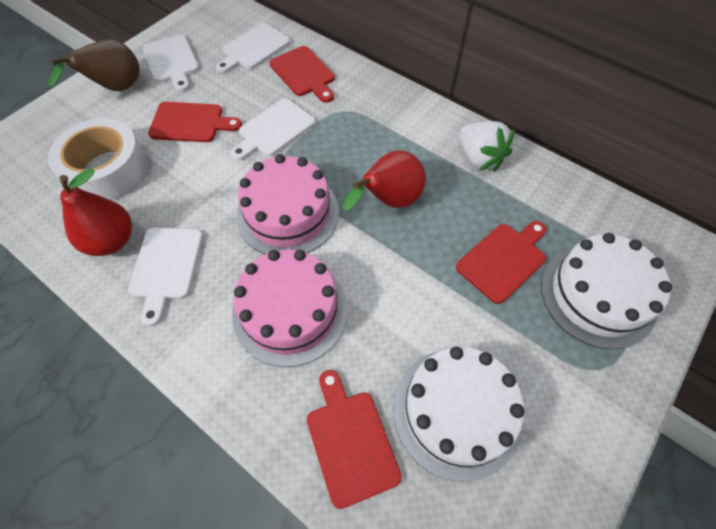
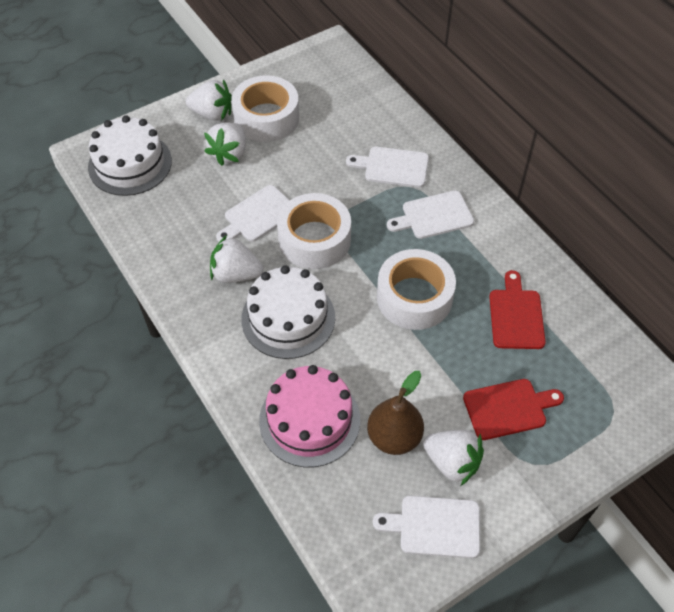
pink cake: [232,249,348,367] [237,154,339,254] = 2 -> [259,365,360,467] = 1
red cutting board: [148,102,242,142] [269,46,335,103] [307,370,402,509] [456,221,547,304] = 4 -> [463,379,564,440] [489,270,546,349] = 2
red pear: [59,168,132,256] [342,151,426,211] = 2 -> none = 0
white strawberry: [460,121,515,171] = 1 -> [186,79,232,121] [204,122,246,166] [210,235,264,283] [423,430,484,486] = 4
white tape: [48,118,148,201] = 1 -> [231,76,299,142] [277,193,351,269] [377,249,456,330] = 3

